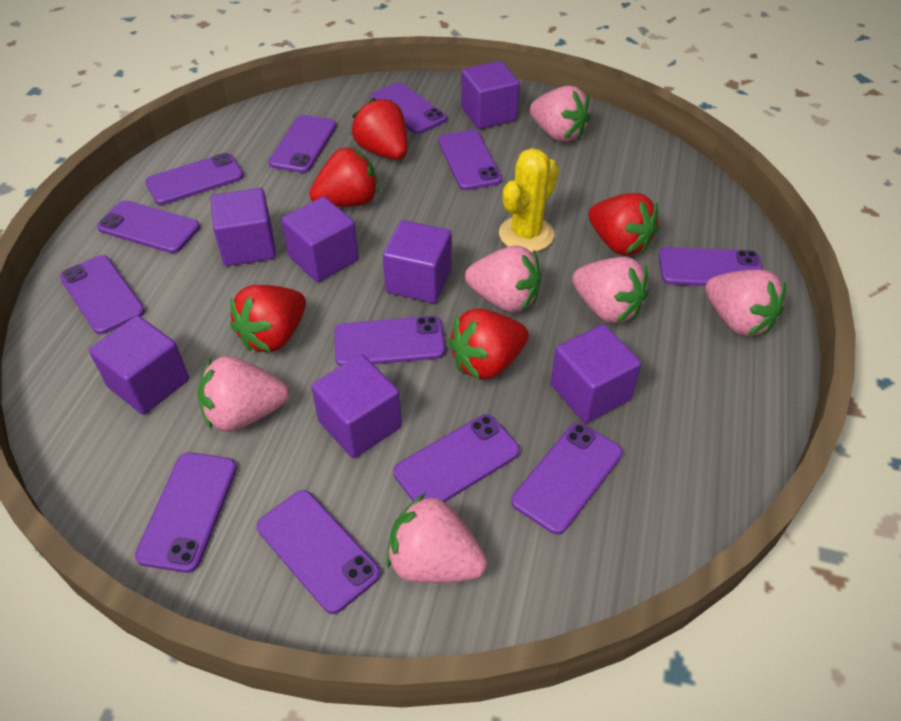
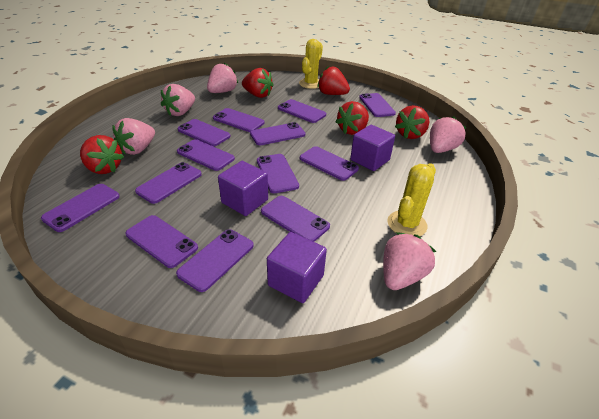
pink strawberry: [198,356,289,431] [387,493,487,583] [465,245,541,313] [529,86,591,142] [572,257,649,324] [705,270,786,336] = 6 -> [112,118,155,155] [161,84,195,116] [207,63,238,93] [383,232,436,290] [430,116,466,153] = 5
purple cube: [89,316,189,415] [211,188,276,266] [281,197,359,282] [311,354,402,458] [383,220,452,303] [461,61,520,129] [550,324,641,423] = 7 -> [218,161,268,216] [267,232,327,303] [350,125,395,171] = 3
purple phone: [60,255,145,334] [97,200,200,253] [135,452,237,573] [145,153,244,205] [257,490,380,614] [268,115,337,173] [334,316,445,366] [370,82,447,134] [393,414,520,502] [438,130,502,190] [511,423,623,535] [659,247,763,286] = 12 -> [41,184,120,232] [125,215,198,268] [135,162,202,204] [176,229,254,292] [177,139,235,171] [178,119,231,146] [213,108,264,132] [250,122,305,145] [257,154,299,193] [261,196,330,242] [278,99,326,123] [300,146,359,181] [359,93,396,117] = 13
yellow cactus: [499,148,559,252] = 1 -> [299,39,323,89] [387,163,436,236] = 2

